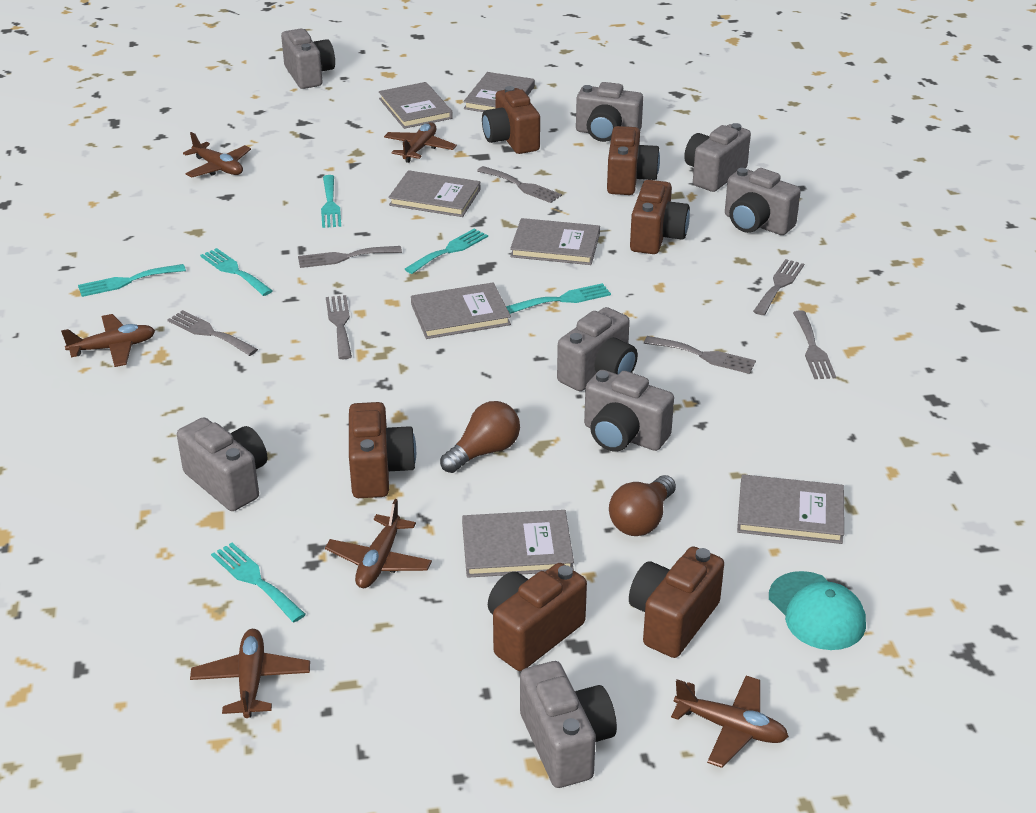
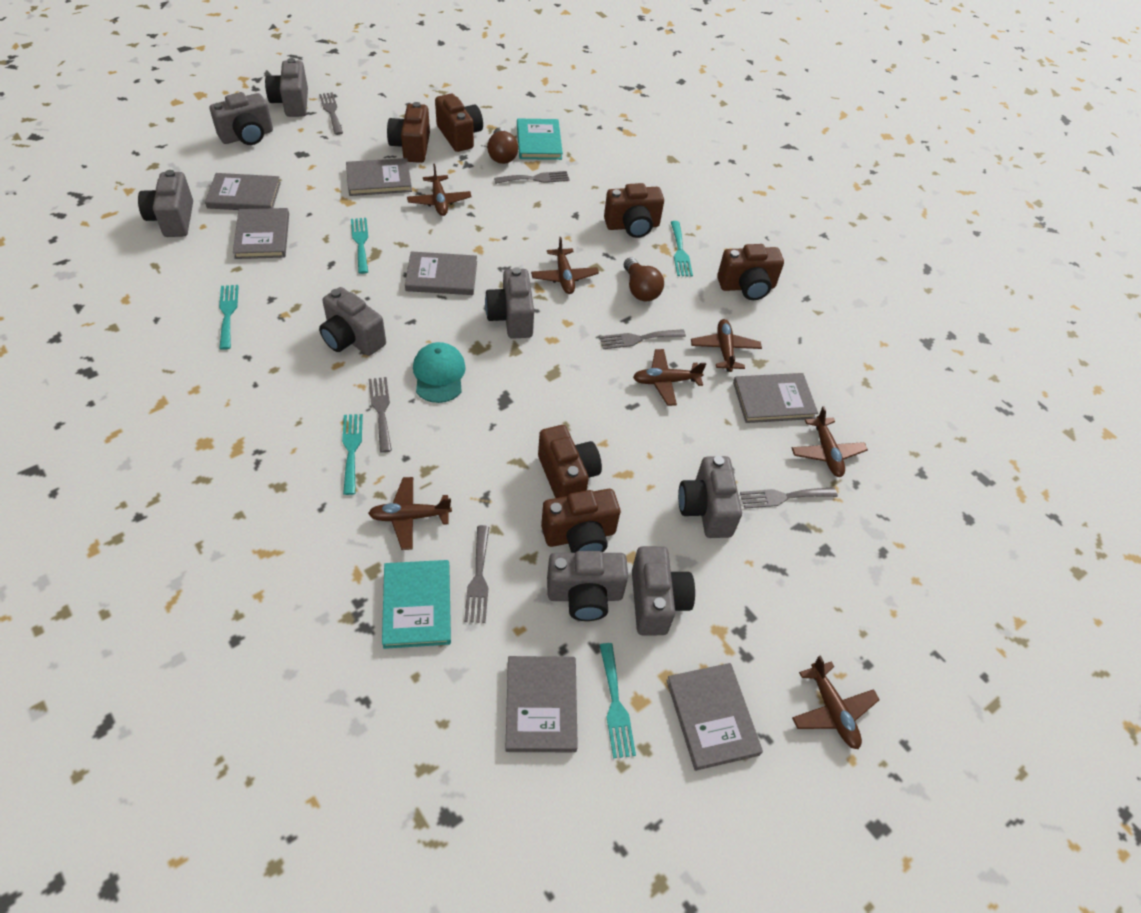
brown plane: [61,314,155,367] [183,132,251,177] [190,629,310,718] [325,499,432,588] [384,122,457,163] [671,676,789,768] = 6 -> [368,477,452,550] [407,164,472,216] [531,237,599,294] [633,349,706,406] [691,319,762,372] [792,406,868,477] [792,655,880,749] = 7
grey fork: [168,310,258,356] [298,246,402,268] [326,295,352,359] [477,166,562,203] [644,336,756,374] [753,259,804,315] [793,310,836,379] = 7 -> [319,92,343,135] [369,377,392,453] [464,525,489,623] [494,171,570,184] [599,329,686,349] [740,487,838,509] = 6
turquoise book: none = 0 -> [382,560,451,649] [517,119,563,160] = 2
turquoise fork: [78,264,186,297] [200,248,273,296] [211,543,306,622] [321,175,341,228] [405,228,488,274] [506,283,611,314] = 6 -> [219,285,239,350] [342,414,363,495] [351,218,368,274] [600,643,636,758] [671,221,693,276] = 5

